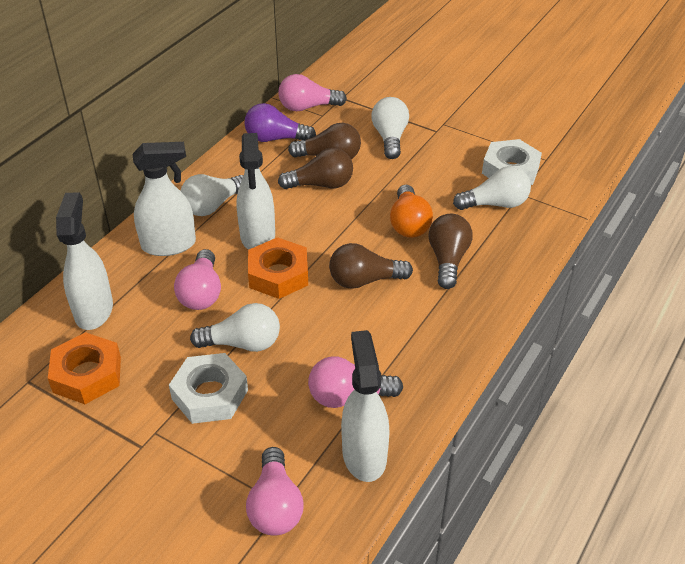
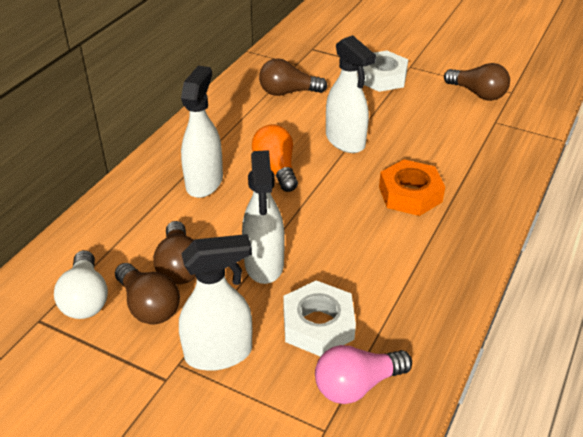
orange nut: [48,332,121,404] [248,237,308,299] = 2 -> [379,159,445,216] = 1
pink light bulb: [174,249,221,310] [246,447,303,535] [278,74,347,111] [308,356,403,408] = 4 -> [315,345,412,404] = 1
purple light bulb: [244,103,316,142] = 1 -> none = 0
white light bulb: [181,174,244,216] [190,303,280,352] [371,97,409,159] [453,166,531,210] = 4 -> [54,250,108,319] = 1

